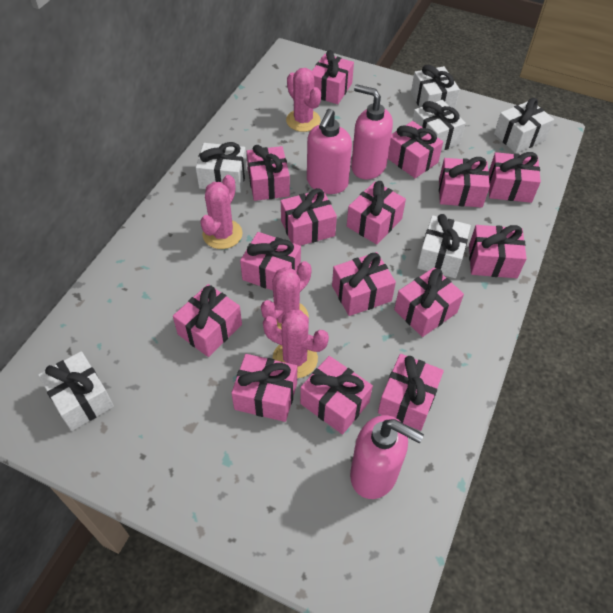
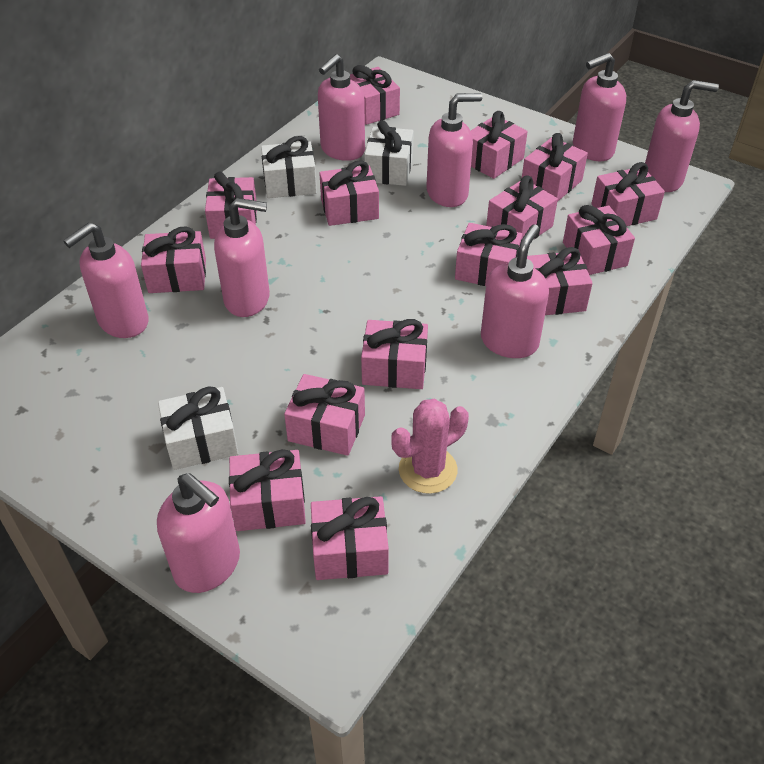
pink cactus: [200,175,242,249] [261,261,312,329] [263,310,329,378] [286,68,321,132] = 4 -> [391,399,469,494] = 1
pink soap dispenser: [307,109,352,194] [350,415,424,499] [351,84,393,179] = 3 -> [63,222,149,338] [157,473,240,593] [214,198,270,317] [318,54,365,161] [426,93,482,207] [481,224,549,358] [573,53,626,161] [645,80,719,192] = 8
white gift: [38,351,114,431] [196,142,247,193] [411,65,460,109] [412,100,466,151] [417,214,471,278] [494,98,554,153] = 6 -> [158,386,239,470] [261,136,317,198] [365,120,414,186] = 3

